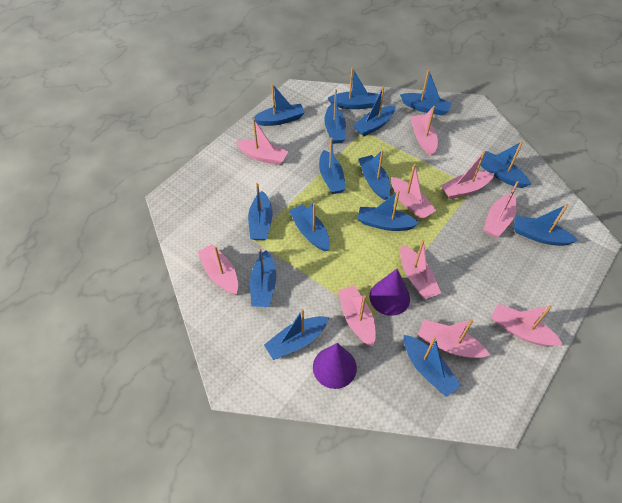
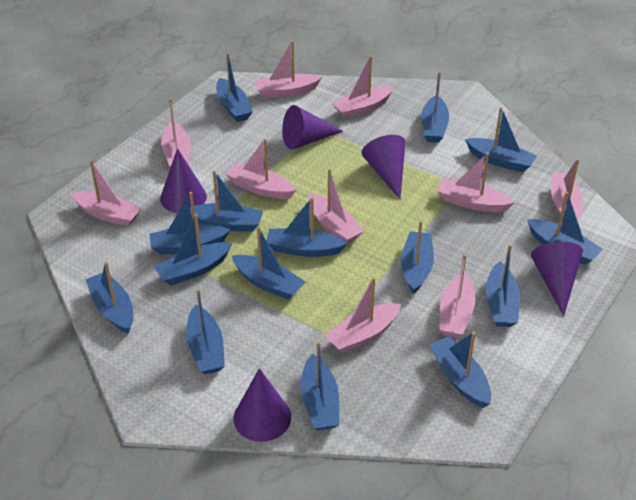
purple cone: [313,343,357,389] [370,269,410,316] = 2 -> [160,148,207,213] [234,368,291,442] [282,105,343,150] [362,135,405,199] [531,242,583,316] = 5

